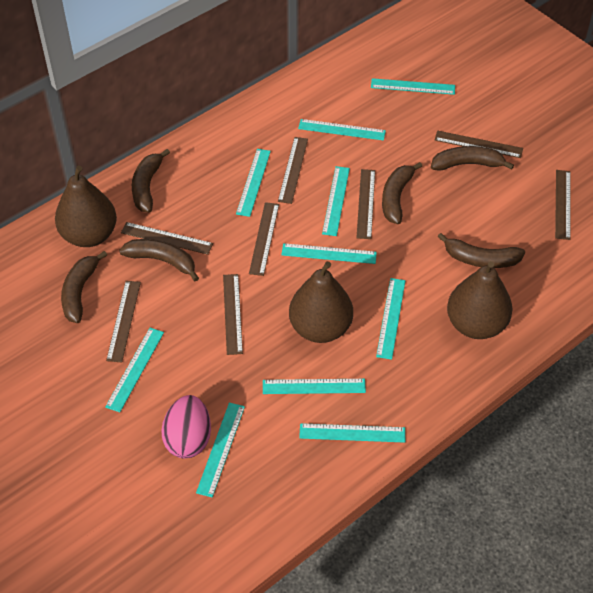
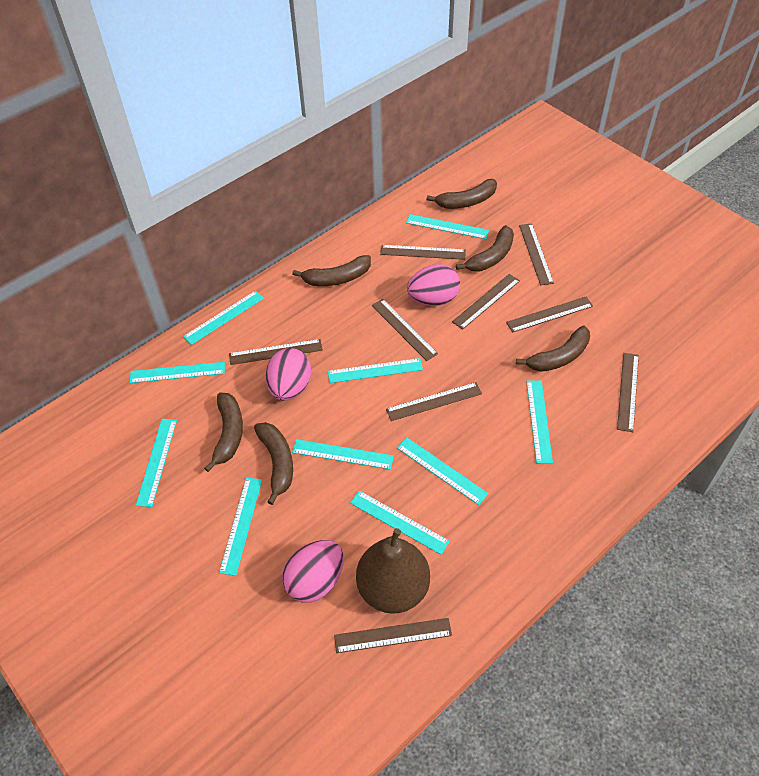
brown pear: [55,166,117,247] [289,261,353,343] [447,261,513,339] = 3 -> [356,528,430,614] = 1
brown ruler: [106,281,141,363] [121,222,213,255] [223,274,243,355] [249,202,279,276] [278,137,308,204] [356,169,375,239] [434,131,523,158] [555,170,571,240] = 8 -> [229,339,323,365] [334,618,452,653] [372,299,438,361] [380,245,466,260] [386,382,482,421] [452,274,520,330] [506,297,593,333] [519,224,554,285] [617,353,639,432] = 9
pink egg: [161,395,211,459] = 1 -> [266,348,311,401] [282,540,344,603] [407,264,460,306] = 3

